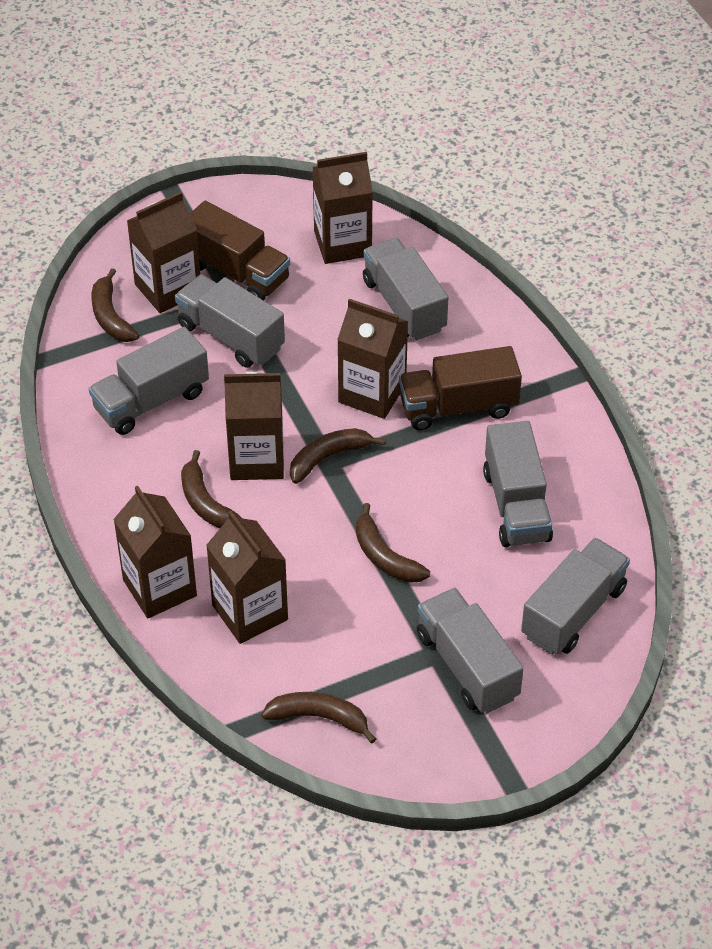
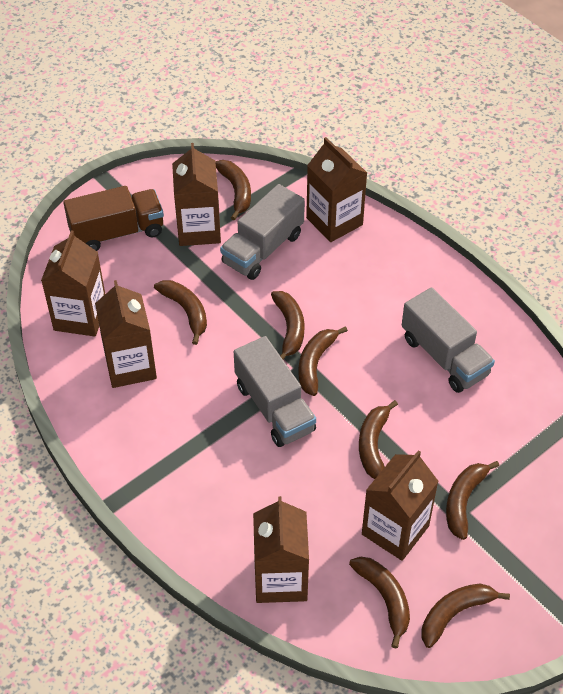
brown banana: [91,268,139,342] [181,450,242,528] [262,692,376,743] [290,428,386,484] [356,503,430,583] = 5 -> [154,280,207,345] [215,160,251,220] [271,291,305,359] [298,326,348,396] [349,557,410,648] [359,400,398,479] [422,583,510,648] [446,461,499,540] = 8
brown truck: [190,201,290,300] [399,346,522,430] = 2 -> [63,186,164,251] = 1
grey truck: [89,327,209,435] [175,274,285,368] [363,238,448,340] [417,588,524,714] [483,421,553,547] [521,538,630,655] = 6 -> [220,184,305,280] [234,336,316,447] [402,287,495,393] = 3

